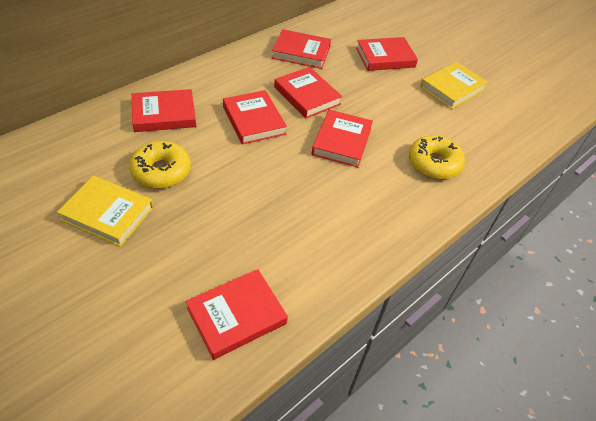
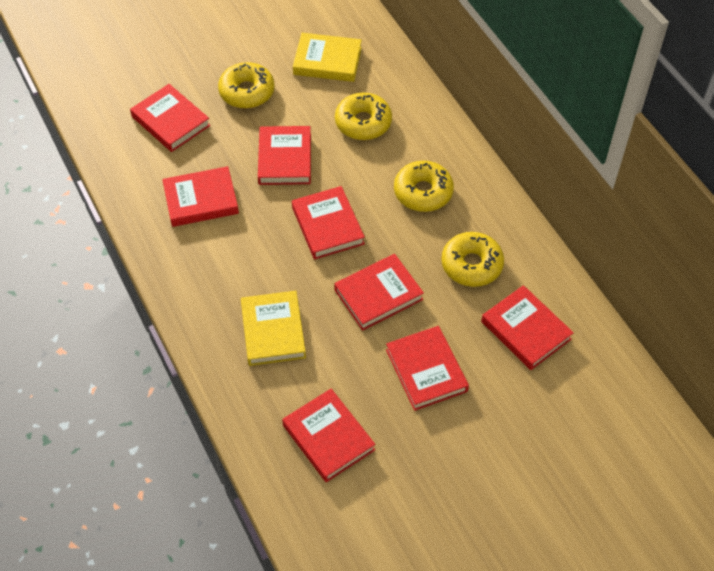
red book: [132,89,196,132] [186,269,288,360] [223,90,287,145] [272,29,331,69] [274,67,342,118] [312,110,373,167] [356,37,418,71] = 7 -> [130,84,210,152] [162,166,239,227] [258,126,311,185] [282,389,375,482] [292,186,365,260] [334,254,424,331] [386,326,469,411] [481,285,574,370] = 8
yellow donut: [130,141,191,188] [409,135,465,179] = 2 -> [218,62,275,109] [335,93,392,140] [394,161,454,212] [441,232,504,287] = 4

